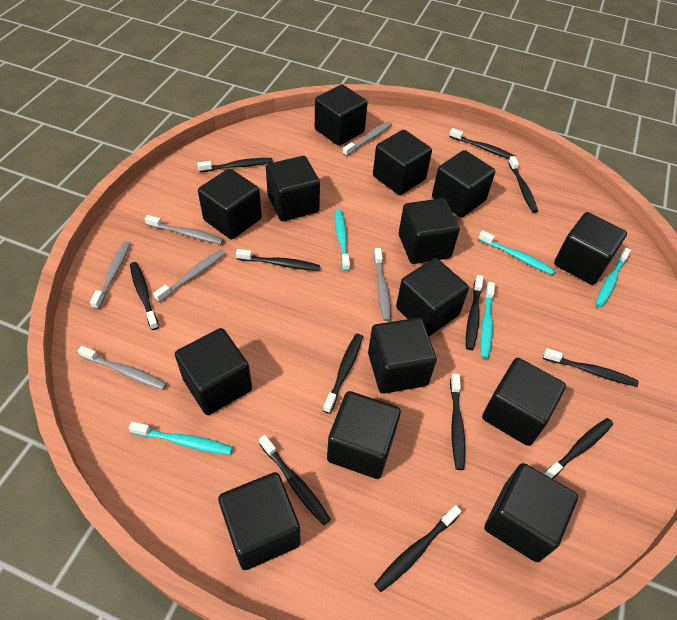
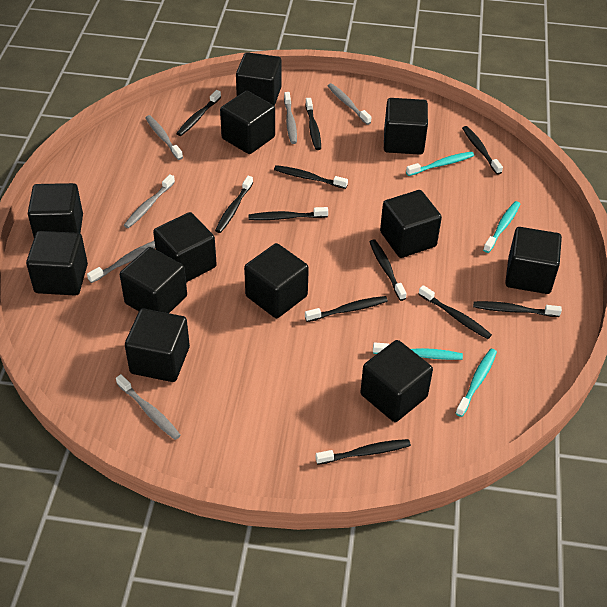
black cube: [175,328,252,415] [198,168,262,240] [218,472,301,570] [266,156,320,221] [315,84,367,146] [327,391,401,479] [368,318,437,394] [373,130,432,195] [396,258,469,336] [399,198,460,264] [432,150,495,217] [482,358,566,446] [484,463,578,562] [554,212,627,285] = 14 -> [26,231,88,296] [28,183,83,237] [120,247,187,313] [125,309,190,382] [153,212,217,282] [220,91,275,154] [236,52,281,106] [244,243,309,318] [360,340,433,422] [380,190,442,258] [384,98,428,155] [505,227,562,294] = 12
black toothbrush: [130,262,159,330] [197,158,273,172] [236,249,320,271] [259,435,331,525] [323,333,363,414] [374,505,462,592] [449,128,516,159] [450,373,465,470] [466,275,483,350] [508,156,538,213] [543,348,639,387] [543,418,613,479] = 12 -> [176,90,221,136] [215,176,253,233] [248,207,328,220] [274,165,348,189] [305,98,321,150] [305,296,388,322] [315,439,411,465] [370,239,407,301] [419,285,492,339] [462,126,503,175] [473,301,562,317] = 11
turquoise toothbrush: [129,422,233,455] [335,209,350,271] [478,230,555,275] [480,282,495,359] [595,247,631,308] = 5 -> [373,342,463,360] [406,151,474,176] [456,349,497,417] [483,201,520,253] = 4

